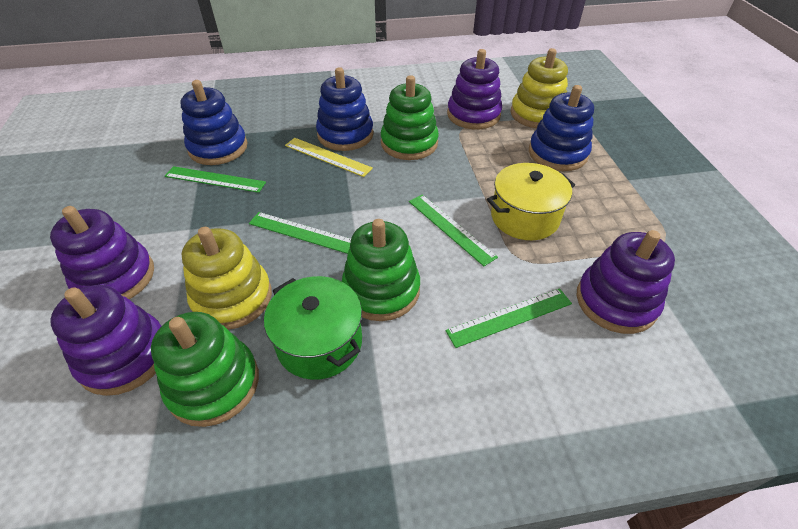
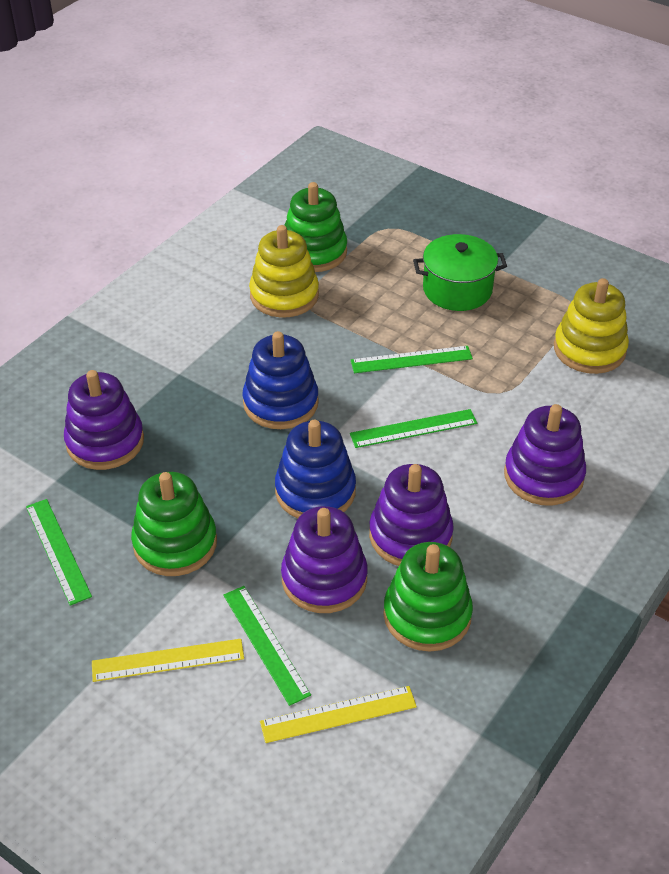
blue stacking toy: [180,80,247,165] [316,67,374,151] [529,85,594,171] = 3 -> [243,331,319,429] [275,420,356,519] = 2
yellow pot: [487,163,575,240] = 1 -> none = 0
yellow ruler: [285,138,373,177] = 1 -> [92,639,244,682] [260,686,417,743] = 2

